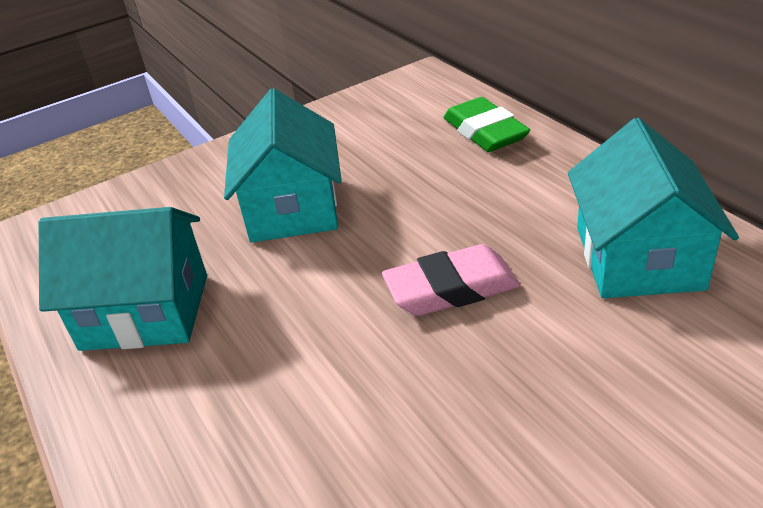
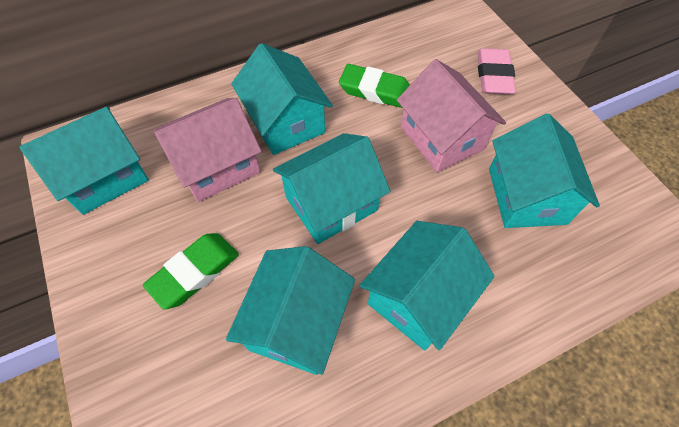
green eraser: [444,97,530,152] = 1 -> [143,233,239,309] [339,64,410,108] = 2
pink house: none = 0 -> [154,98,262,202] [397,59,506,173] = 2
turquoise house: [39,207,207,351] [224,88,342,242] [568,118,739,298] = 3 -> [19,107,149,215] [226,246,355,375] [231,43,333,155] [273,133,390,244] [359,221,495,351] [489,114,600,228] = 6

